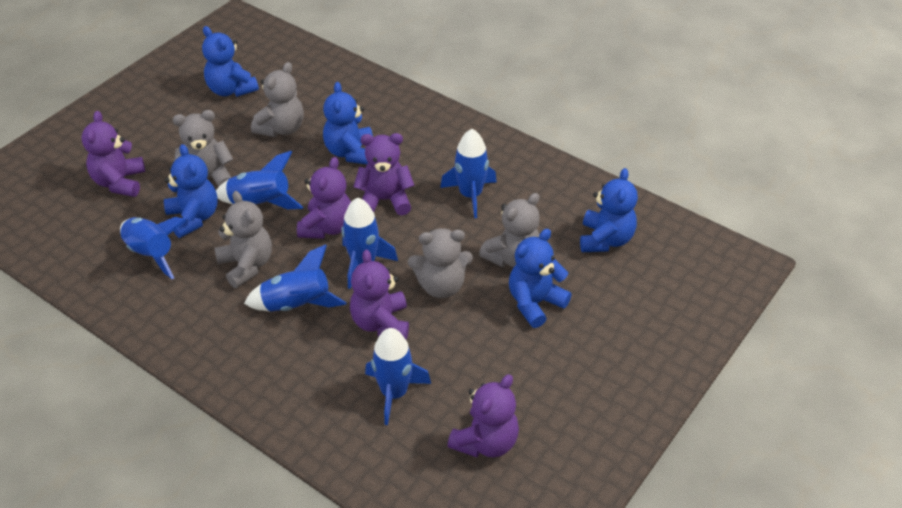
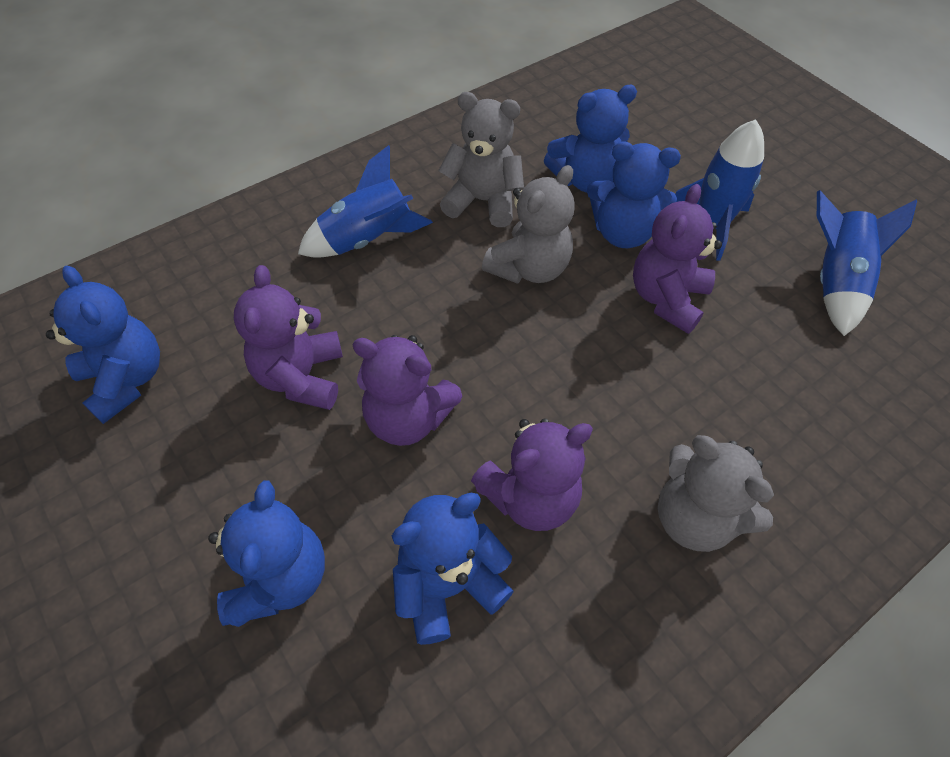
blue rocket: [120,217,187,279] [216,151,303,209] [244,244,347,312] [341,198,398,289] [365,328,431,425] [440,129,497,218] = 6 -> [298,145,433,258] [675,119,764,261] [817,190,917,336] = 3
grey teddy bear: [173,110,233,186] [215,191,272,288] [251,62,304,137] [408,228,473,298] [479,193,540,267] = 5 -> [438,92,524,227] [482,165,575,284] [657,435,774,552] = 3
purple teddy bear: [82,111,145,197] [297,157,351,239] [350,250,409,339] [354,133,415,216] [447,374,519,457] = 5 -> [234,265,343,410] [352,335,463,446] [471,418,593,531] [633,184,722,334] = 4

